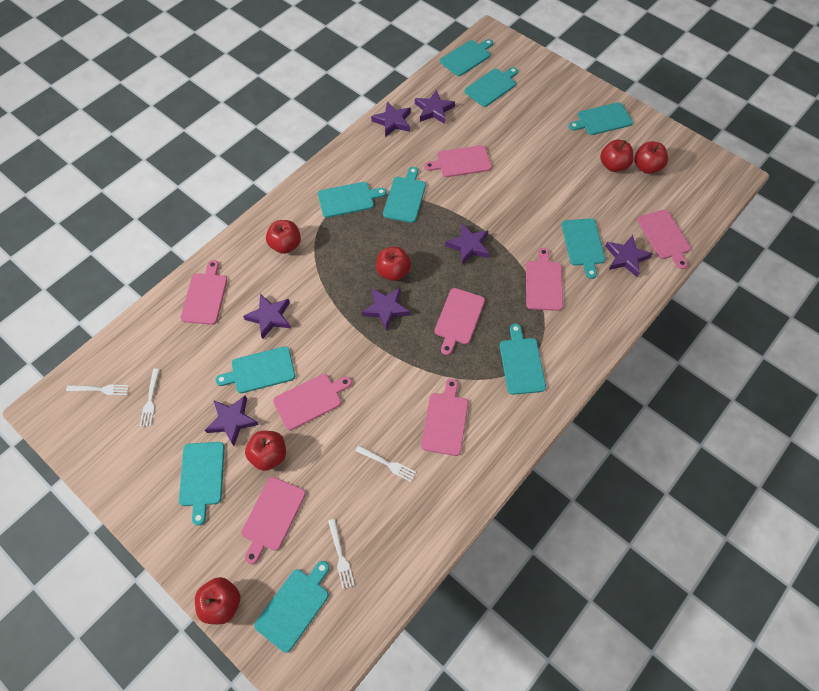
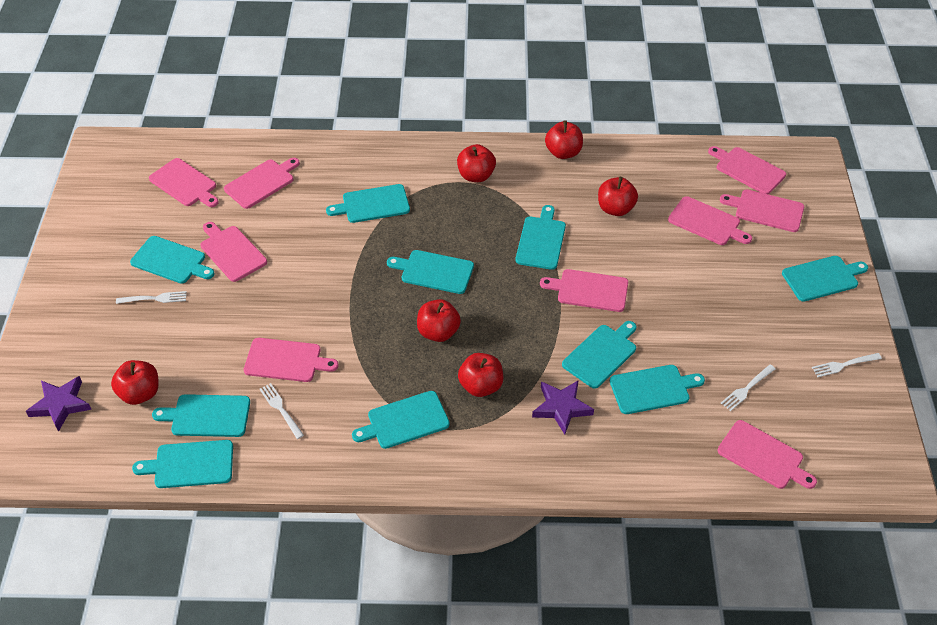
pink cutting board: [181,260,227,325] [241,477,306,564] [273,374,352,430] [421,379,468,456] [424,145,492,177] [434,288,485,355] [526,248,563,311] [637,210,691,269] = 8 -> [149,158,219,207] [200,222,267,282] [224,158,300,209] [244,338,338,382] [540,269,628,312] [668,196,752,245] [708,146,786,194] [717,420,817,489] [720,189,804,232] = 9
purple star: [205,396,259,446] [243,294,291,339] [362,288,410,331] [371,102,411,137] [415,90,455,124] [445,224,490,265] [605,235,653,277] = 7 -> [26,376,92,432] [532,380,594,435] = 2

